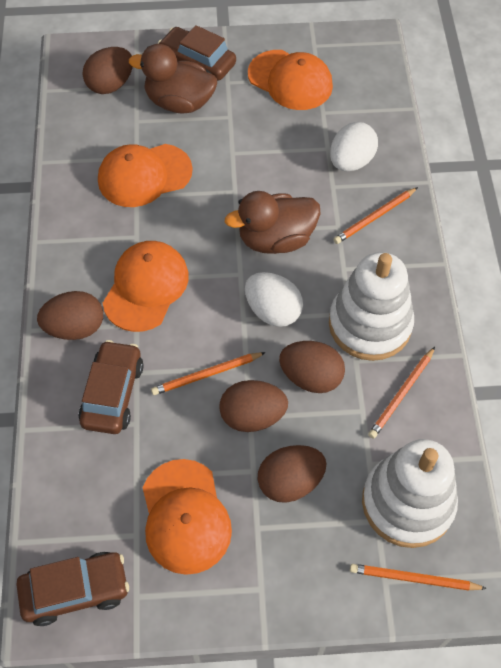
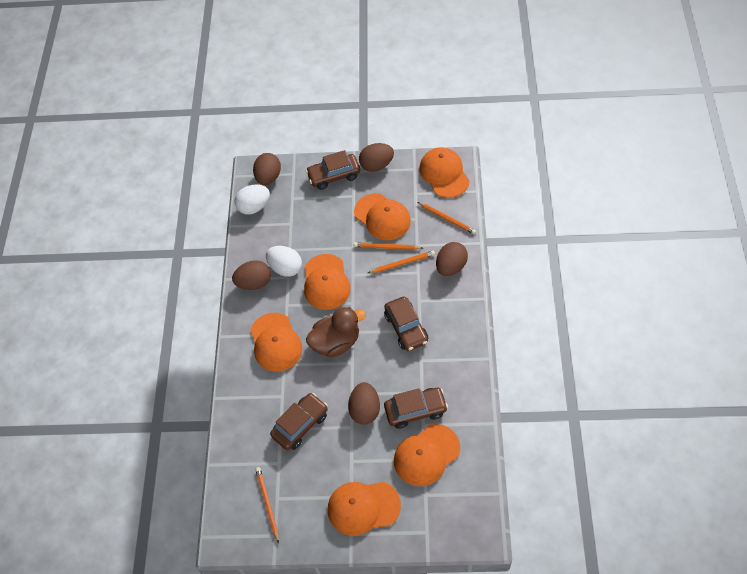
brown car: [16,552,129,626] [78,340,144,434] [158,25,236,81] = 3 -> [270,393,328,450] [306,150,360,190] [384,297,428,351] [384,388,448,429] = 4
brown duck: [129,44,217,113] [225,191,320,254] = 2 -> [306,307,366,358] = 1
orange cap: [98,144,193,207] [103,241,189,332] [143,459,232,575] [248,50,333,110] = 4 -> [250,313,303,372] [304,254,351,310] [328,482,401,536] [354,193,411,240] [394,424,460,486] [419,147,470,198] = 6
white stacking toy: [329,252,414,361] [362,439,458,548] = 2 -> none = 0

